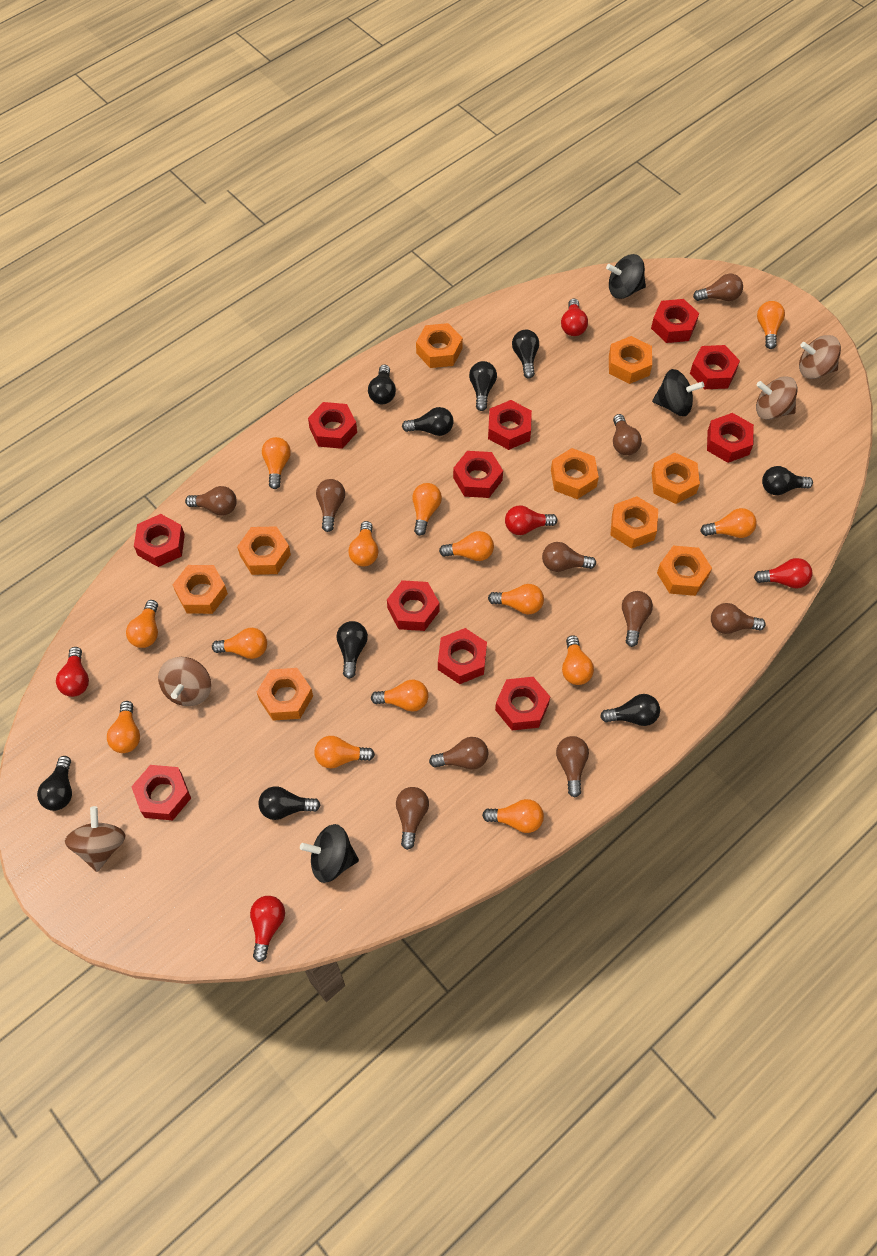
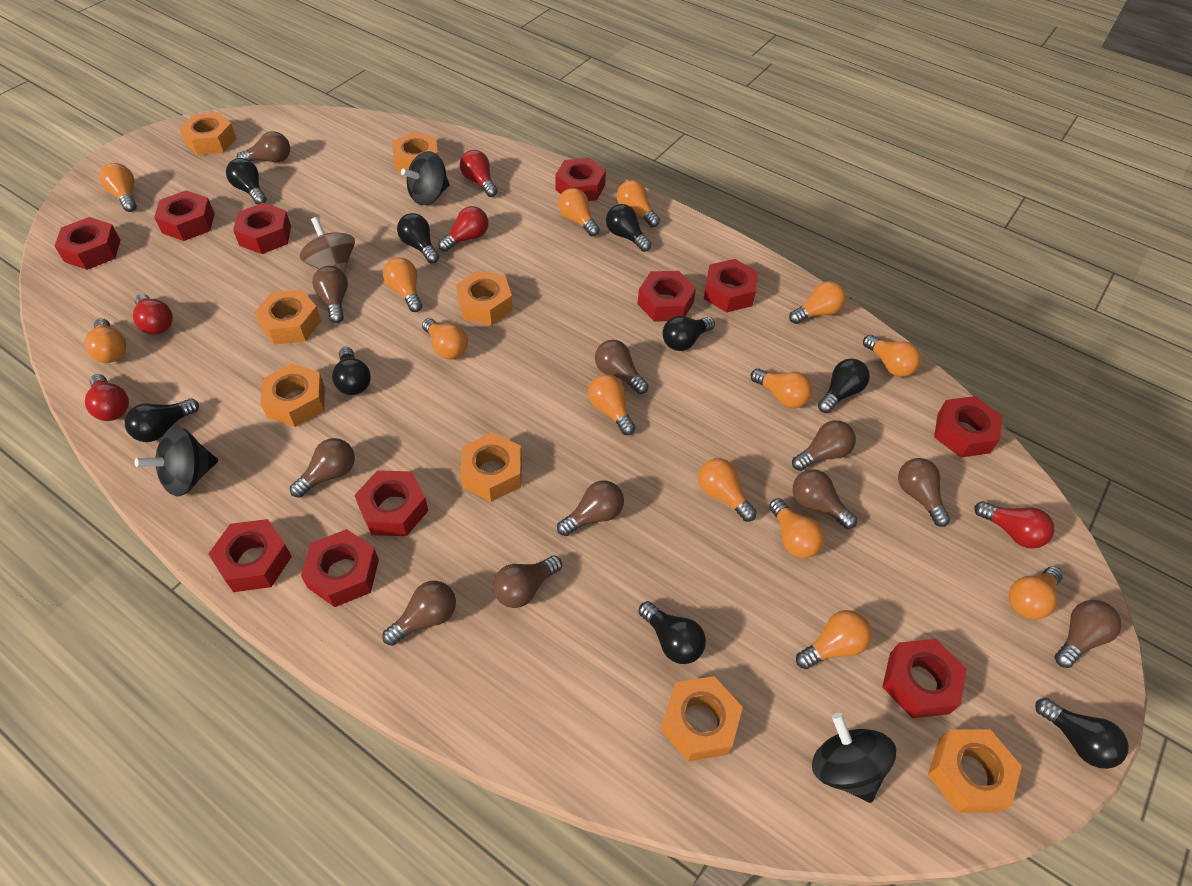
brown light bulb: [185,486,237,516] [316,479,345,532] [396,787,429,850] [429,737,489,769] [542,542,596,572] [556,736,589,797] [613,414,642,455] [622,591,653,647] [693,274,743,301] [711,603,766,634] = 10 -> [237,131,290,163] [290,438,355,498] [312,266,348,323] [382,581,456,646] [493,555,562,608] [557,481,624,536] [595,340,648,394] [792,420,856,471] [793,469,857,529] [898,458,950,527] [1054,600,1121,668] = 11
brown spinning top: [65,806,126,872] [158,657,211,706] [756,376,797,420] [799,335,841,379] = 4 -> [299,217,355,274] = 1
orange nut: [172,565,228,614] [237,526,291,575] [257,668,313,721] [416,323,463,368] [551,448,599,499] [609,336,652,384] [610,496,658,549] [652,453,700,504] [657,546,712,596] = 9 -> [179,112,237,156] [254,289,321,345] [260,363,325,427] [392,132,438,173] [456,271,513,325] [460,432,522,502] [660,676,743,762] [928,729,1022,813] = 8

